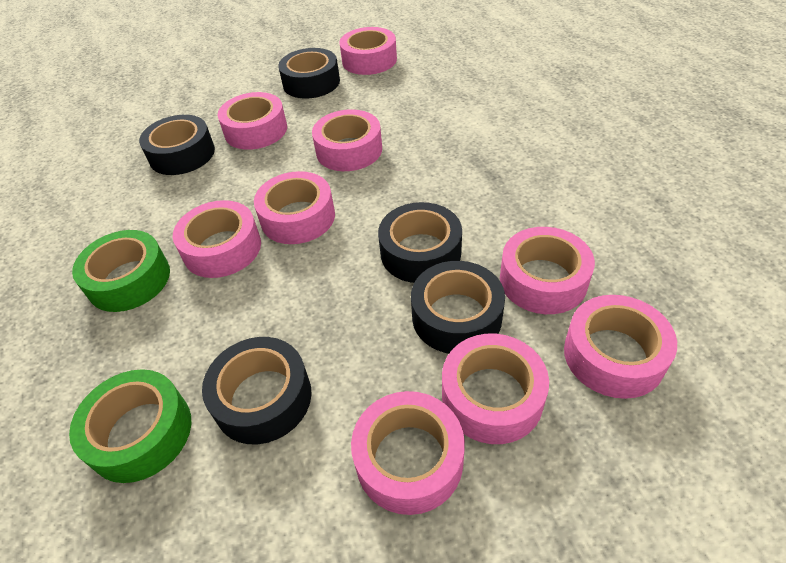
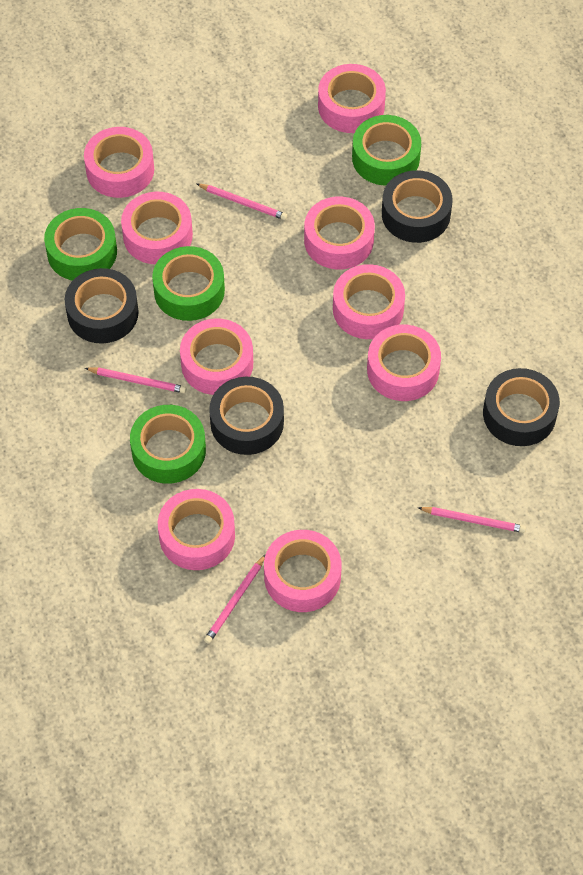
black tape: [139,115,215,175] [202,337,312,444] [278,48,340,99] [378,202,462,283] [411,261,505,353] = 5 -> [65,268,139,344] [209,377,284,455] [382,170,453,243] [483,368,560,446] = 4
green tape: [69,369,191,483] [72,230,170,312] = 2 -> [44,208,117,281] [130,405,206,484] [152,246,225,321] [352,115,421,186] = 4
pink pencil: none = 0 -> [85,368,186,393] [197,184,287,220] [204,555,265,644] [418,507,526,533] = 4

